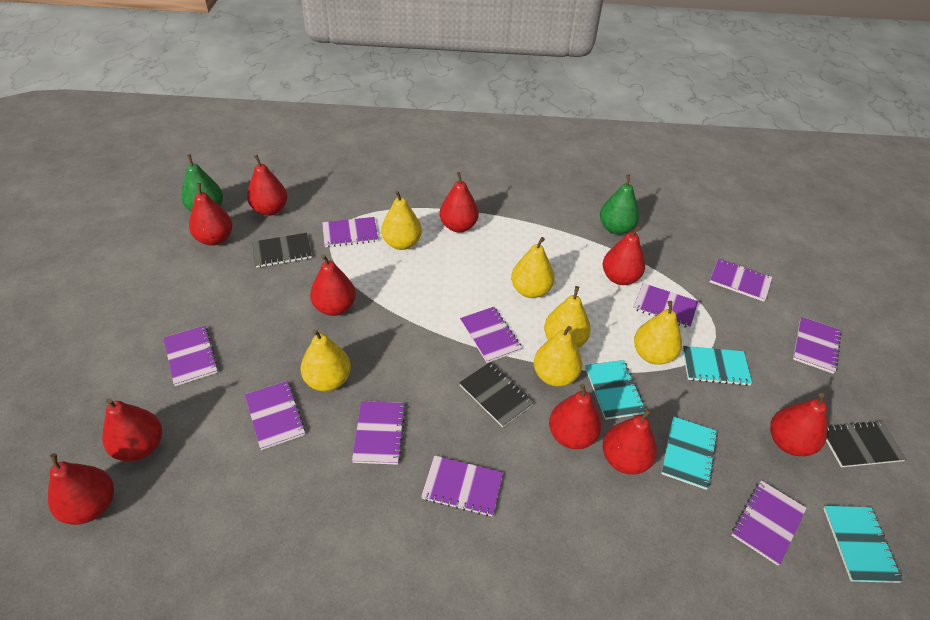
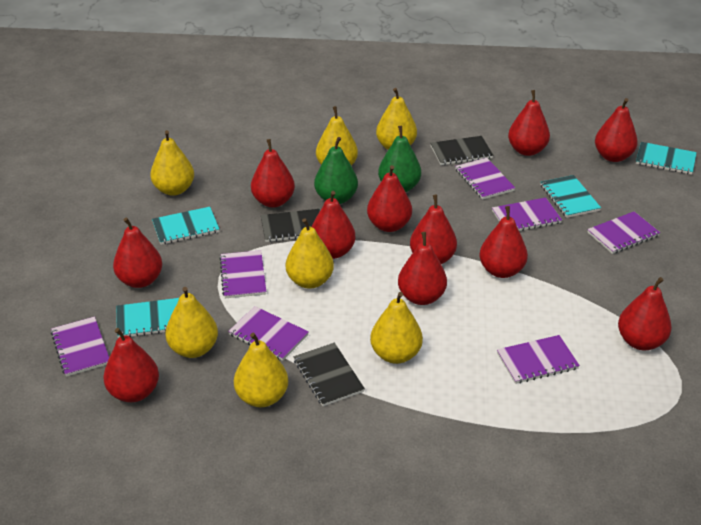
purple notebook: [163,325,218,386] [245,381,306,450] [322,217,378,247] [352,401,406,465] [421,455,503,516] [460,307,522,363] [633,283,698,328] [710,258,772,302] [732,480,806,566] [793,317,842,374] = 10 -> [51,316,109,377] [219,250,266,298] [228,306,309,361] [455,158,515,200] [492,197,562,231] [497,335,580,384] [587,211,660,254] = 7
red pear: [48,453,114,525] [102,398,162,462] [189,183,232,246] [247,155,288,216] [310,254,356,316] [440,172,479,232] [549,384,602,449] [603,226,645,285] [603,408,657,475] [770,393,827,456] = 10 -> [103,328,159,402] [113,218,162,288] [251,139,295,208] [311,191,356,259] [367,165,412,232] [398,232,447,305] [410,195,457,264] [479,206,528,278] [508,90,550,156] [595,98,638,162] [618,277,672,350] = 11
yellow pear: [300,329,351,391] [381,190,422,250] [511,237,554,298] [534,326,582,387] [544,286,591,348] [634,301,682,365] = 6 -> [150,130,194,196] [165,287,218,358] [234,333,288,407] [286,218,334,289] [316,106,358,166] [370,292,423,364] [376,88,417,150] = 7

